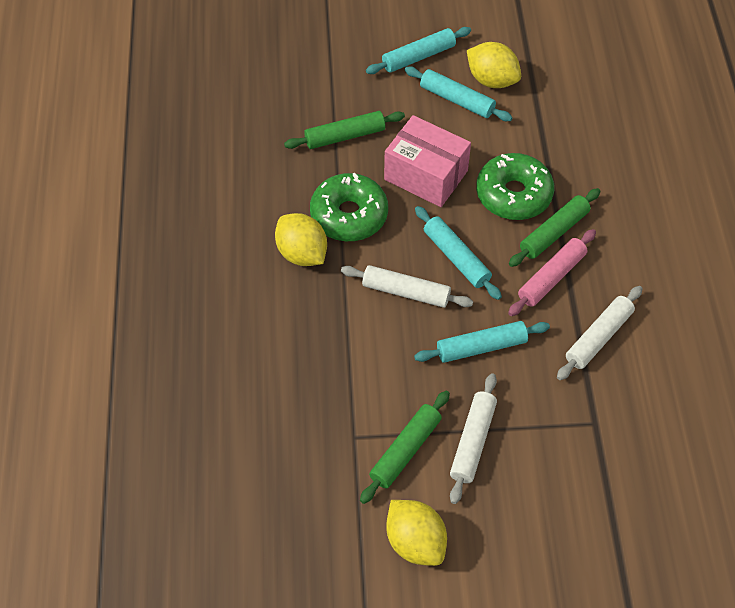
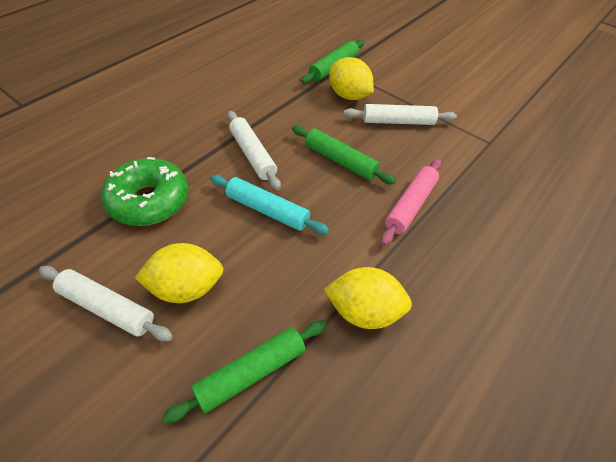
green donut: [310,172,388,241] [476,153,554,220] = 2 -> [101,157,188,226] = 1
pink box: [384,115,471,207] = 1 -> none = 0
turquoise rolling pin: [366,27,471,74] [405,66,512,121] [414,321,550,363] [415,206,502,300] = 4 -> [210,175,329,234] = 1

